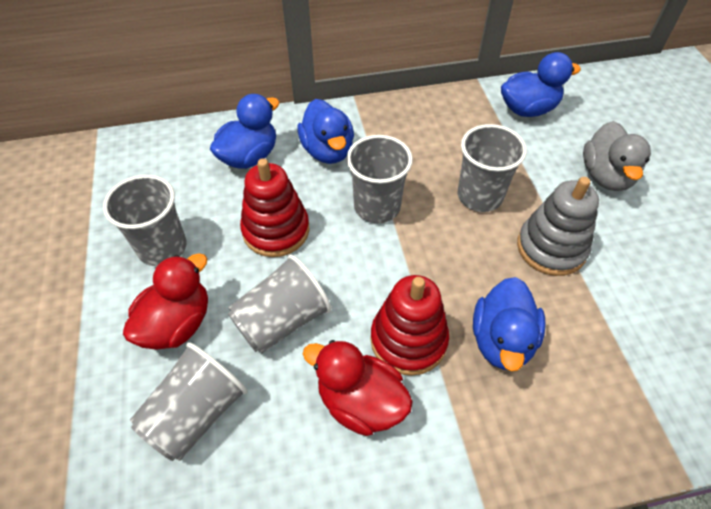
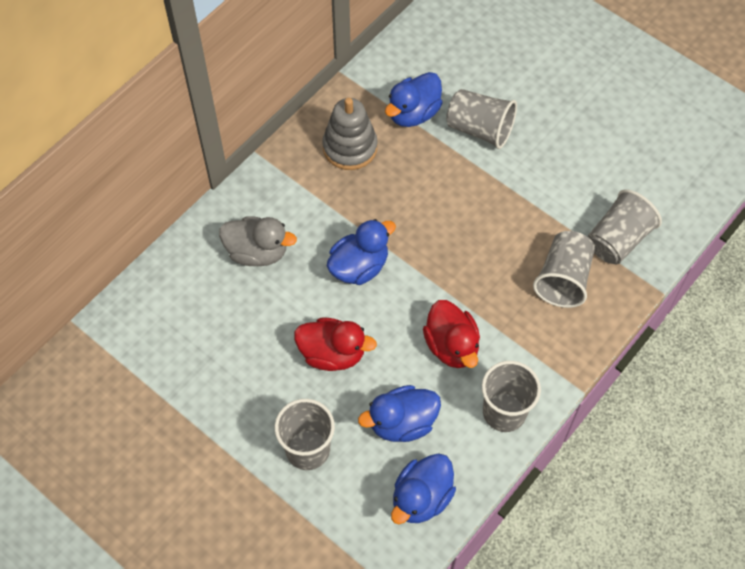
red stacking toy: [240,158,309,257] [370,275,449,376] = 2 -> none = 0

